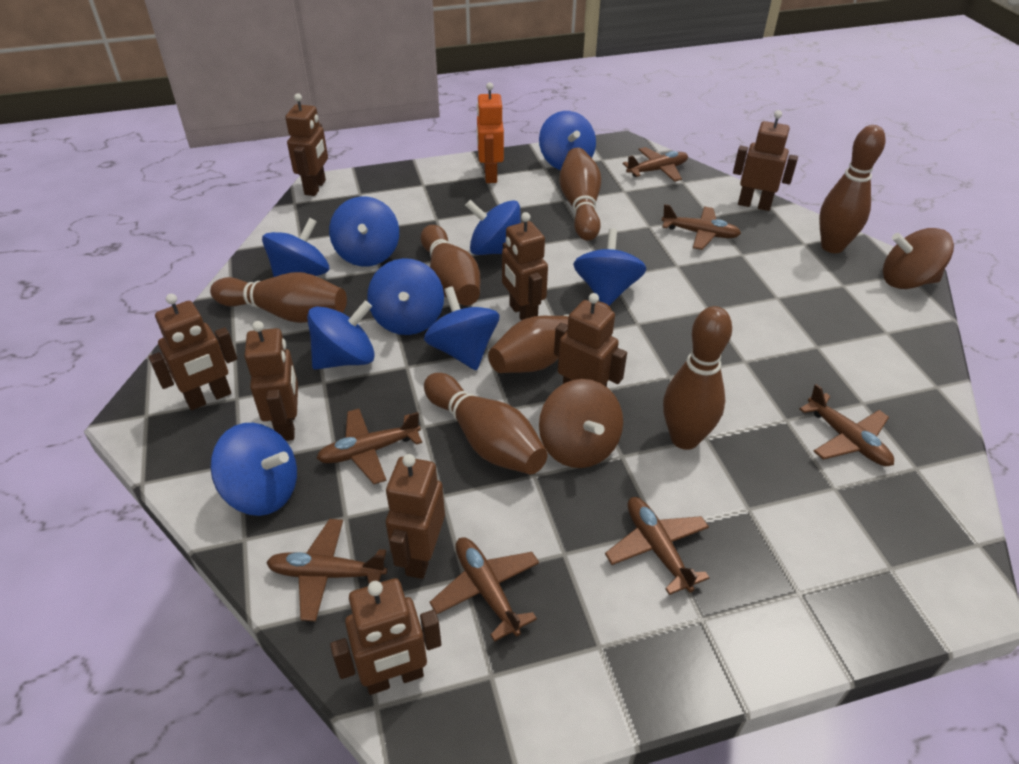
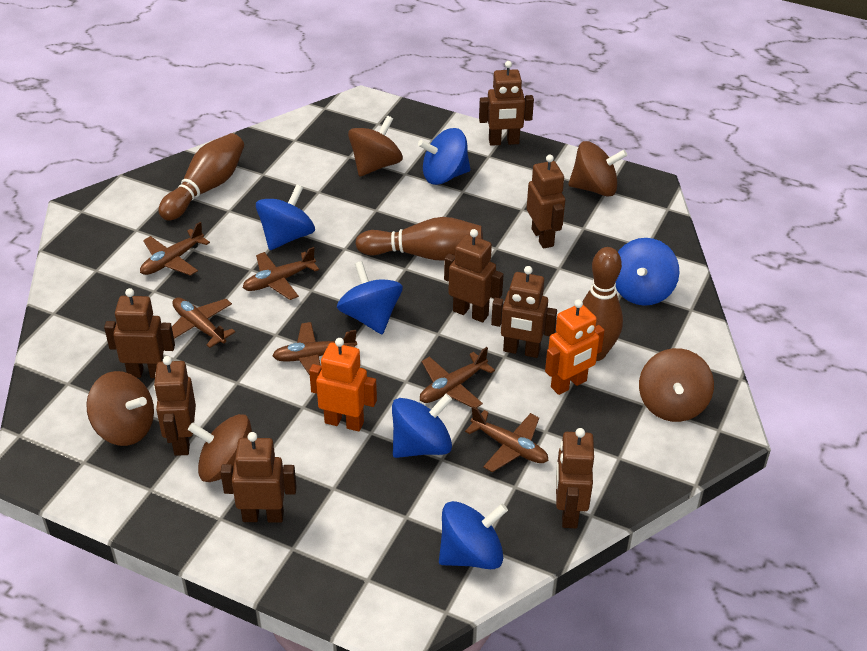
blue spinning top: [210,423,297,516] [262,217,329,277] [307,301,375,370] [329,196,399,267] [367,258,444,335] [424,286,499,370] [465,200,521,255] [539,111,596,170] [573,228,646,306] = 9 -> [256,184,315,250] [337,261,403,334] [392,394,452,458] [418,128,471,185] [439,501,508,569] [616,238,680,306] = 6
brown bowling pin: [210,272,347,323] [421,225,480,306] [424,373,548,474] [488,302,612,373] [559,148,601,241] [663,306,732,450] [819,125,886,253] = 7 -> [158,133,244,221] [355,217,483,260] [582,247,623,361] = 3
brown plane: [266,519,387,621] [316,409,422,484] [430,537,539,642] [605,497,709,595] [623,147,688,182] [661,204,741,250] [800,384,894,466] = 7 -> [140,222,210,276] [172,298,235,348] [243,247,319,300] [272,322,357,375] [420,347,495,408] [465,407,549,472] = 6
brown spinning top: [539,379,623,468] [883,228,954,289] = 2 -> [86,371,154,446] [188,414,252,482] [348,115,403,177] [568,141,627,196] [639,348,714,422] = 5
orange robot: [476,82,504,183] = 1 -> [309,338,377,432] [545,299,605,395] = 2

